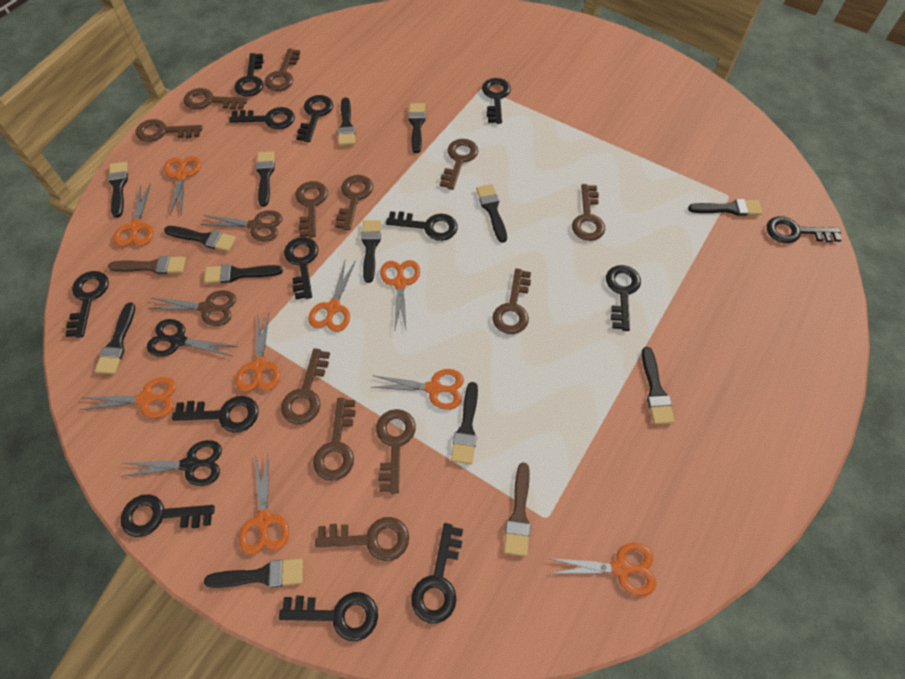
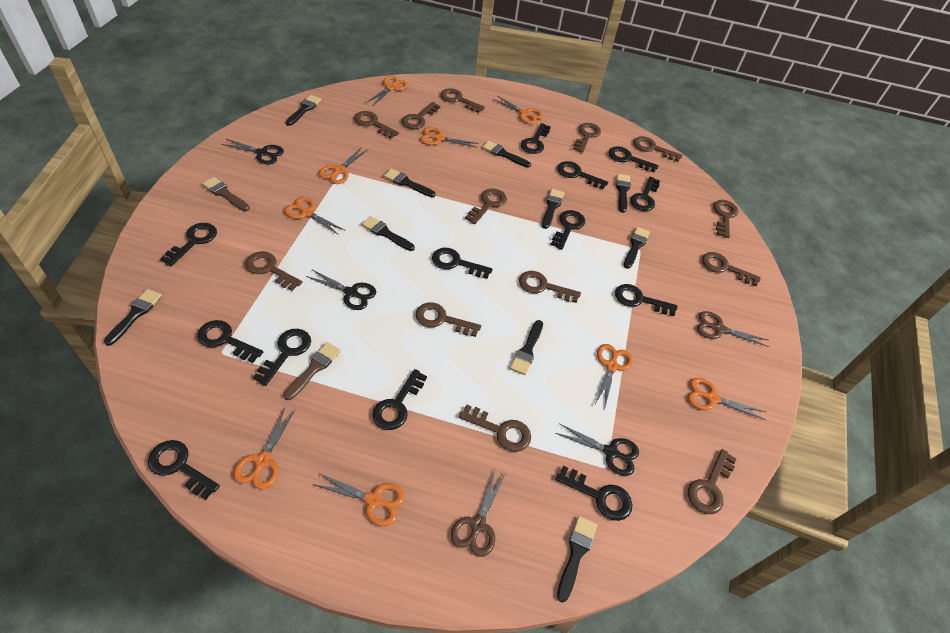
black brush: [95,302,135,374] [108,162,128,218] [164,226,236,252] [204,264,283,284] [204,559,303,588] [256,151,275,207] [338,97,355,146] [361,220,381,283] [408,103,425,153] [451,382,478,464] [476,184,507,243] [642,347,675,424] [688,199,763,216] = 13 -> [104,289,162,346] [286,95,321,126] [361,216,415,251] [384,169,436,197] [482,141,531,168] [510,320,543,375] [542,189,564,229] [557,516,597,602] [616,174,631,213] [624,227,650,269] = 10
black scissors: [121,440,222,486] [147,319,238,357] = 2 -> [222,139,284,164] [306,270,376,310] [556,423,639,476] = 3
brown key: [136,119,203,142] [184,88,247,110] [265,48,301,91] [281,348,330,424] [296,181,328,237] [313,398,356,481] [315,517,409,561] [335,175,373,230] [376,409,416,494] [440,139,478,190] [492,268,531,334] [572,184,605,241] = 12 -> [245,251,302,291] [354,111,399,139] [402,102,441,129] [416,302,481,337] [440,88,485,113] [459,404,531,452] [465,189,507,224] [519,271,581,303] [573,123,601,153] [633,136,683,162] [688,449,736,514] [702,252,761,286] [714,200,738,238] = 13

